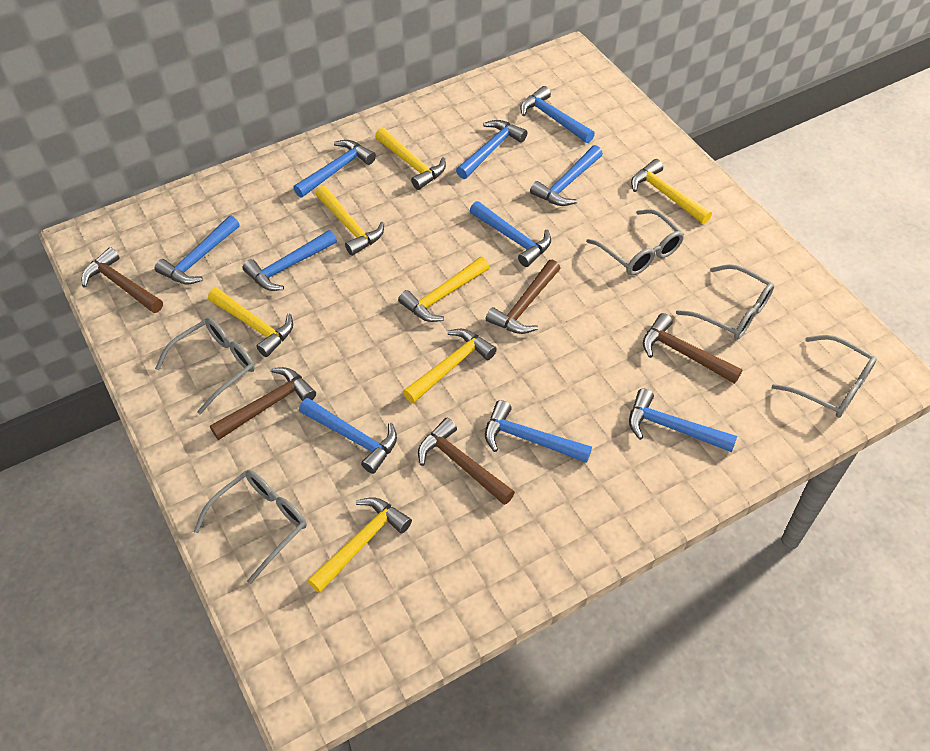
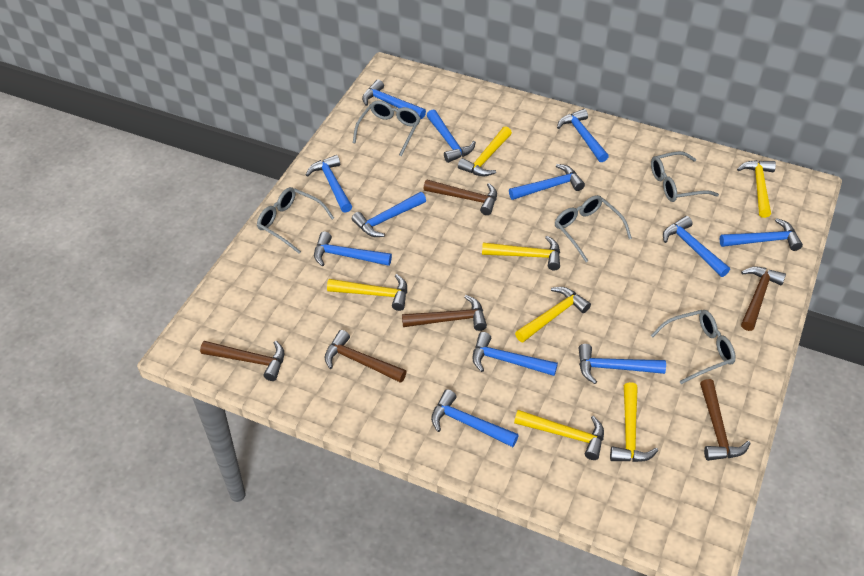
blue hammer: [155,216,240,285] [243,230,337,291] [293,140,376,198] [299,398,397,474] [456,120,527,179] [470,201,551,267] [485,400,592,463] [520,86,595,143] [530,145,603,206] [629,388,737,452] = 10 -> [306,155,352,213] [314,232,392,266] [352,192,426,237] [362,80,426,119] [427,110,476,163] [431,389,519,447] [472,332,558,376] [509,164,585,200] [557,109,609,162] [579,344,666,384] [663,216,730,277] [719,218,803,251] = 12
brown hammer: [82,247,163,313] [210,367,316,440] [418,418,515,505] [486,260,560,334] [643,313,743,384] = 5 -> [200,341,284,381] [325,330,407,383] [402,295,487,331] [423,180,497,215] [700,379,751,461] [741,267,786,331] = 6

